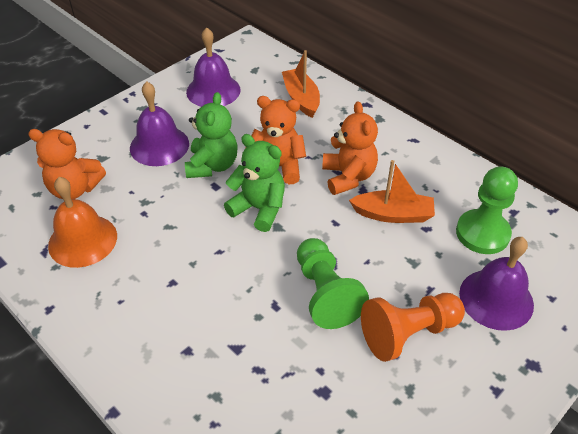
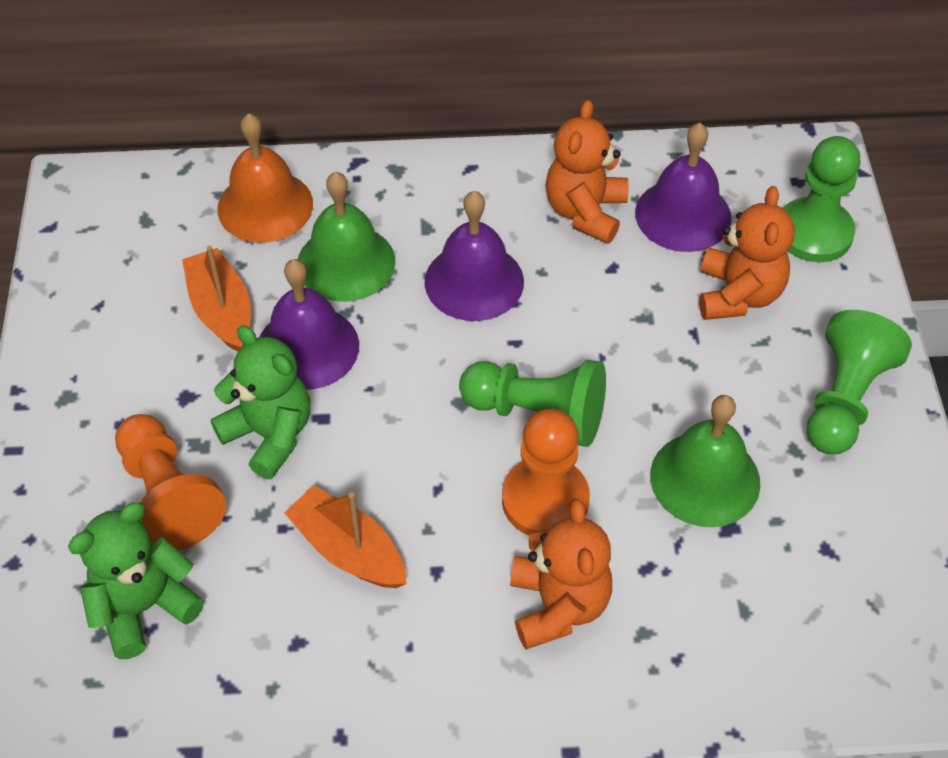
green bell: none = 0 -> [298,172,396,302] [650,395,760,527] = 2
green pawn: [297,238,369,329] [456,166,518,254] = 2 -> [459,360,606,447] [783,136,861,262] [807,310,912,454] = 3
orange pawn: [361,293,465,362] = 1 -> [115,414,226,551] [502,409,590,536] = 2

